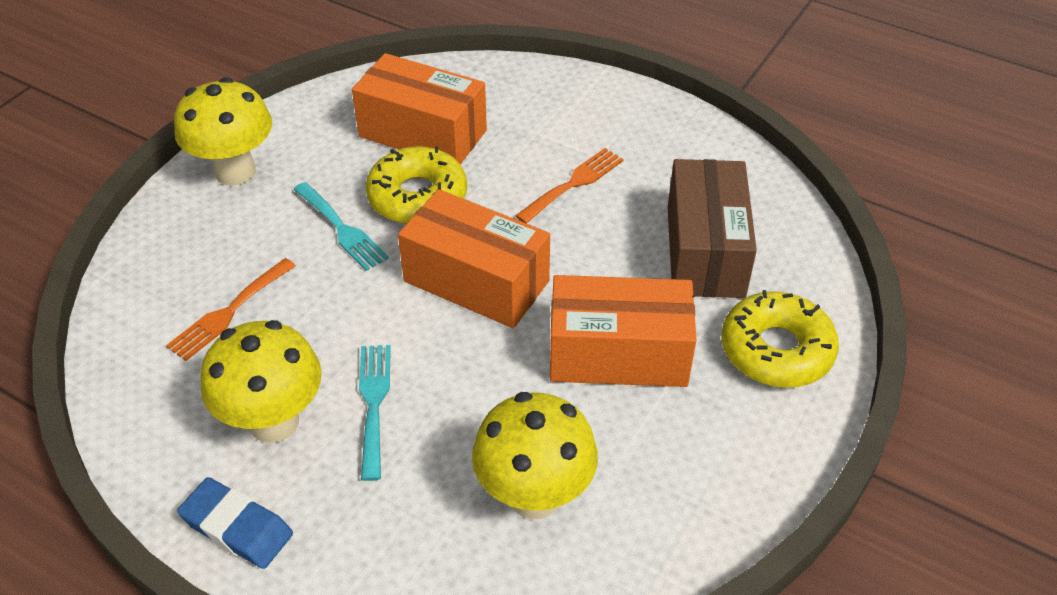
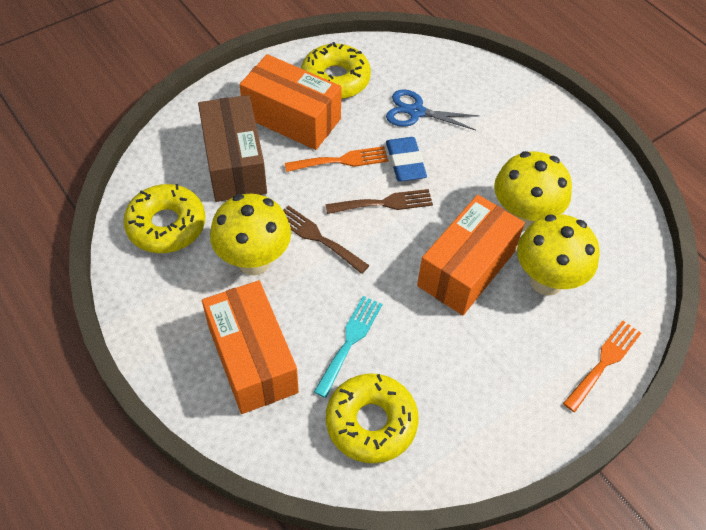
blue scissors: none = 0 -> [386,90,479,130] = 1
brown fork: none = 0 -> [283,205,370,274] [325,189,433,214] = 2
turquoise fork: [293,182,389,271] [359,345,391,481] = 2 -> [314,296,382,398] = 1
yellow donut: [366,146,467,224] [721,290,839,388] = 2 -> [123,184,205,253] [301,42,371,99] [326,374,419,463] = 3

